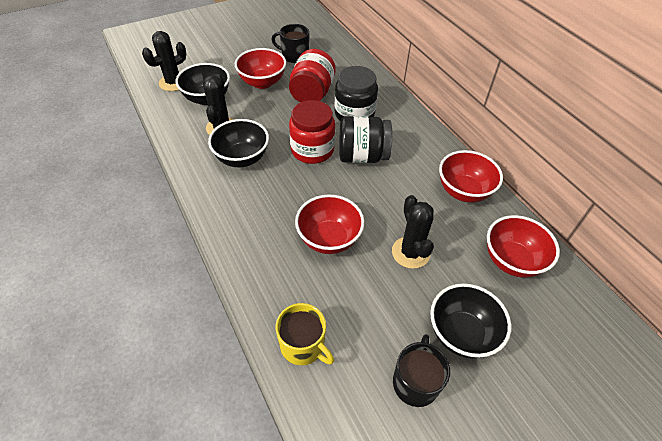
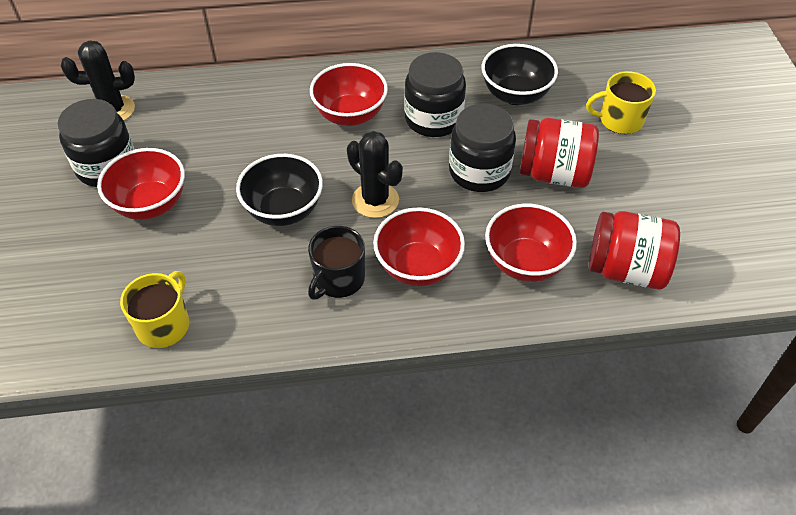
black bowl: [175,63,230,105] [208,119,269,167] [430,283,511,358] = 3 -> [236,154,323,226] [482,44,558,105] = 2
black cactus: [142,31,186,91] [203,74,233,135] [392,195,434,269] = 3 -> [61,40,135,120] [347,131,403,218] = 2
black jar: [335,66,378,121] [339,116,392,163] = 2 -> [58,99,134,187] [404,52,466,137] [449,104,516,192] = 3
black mug: [271,24,309,63] [393,334,450,407] = 2 -> [308,226,365,300] = 1
yellow mug: [276,303,334,365] = 1 -> [120,271,189,348] [586,71,656,134] = 2

